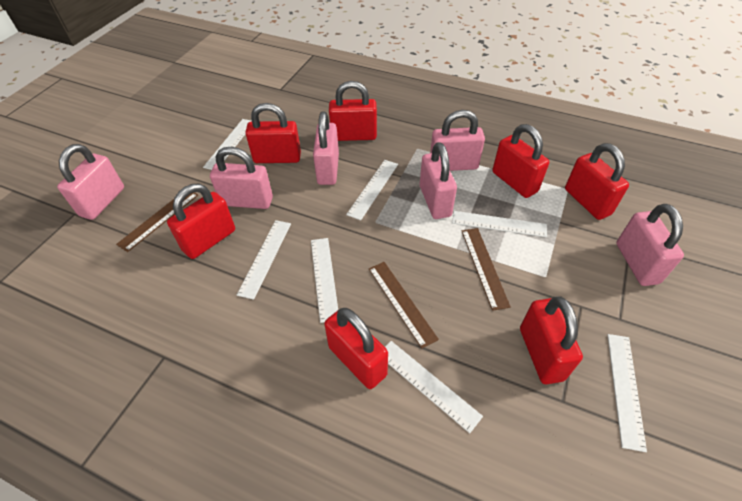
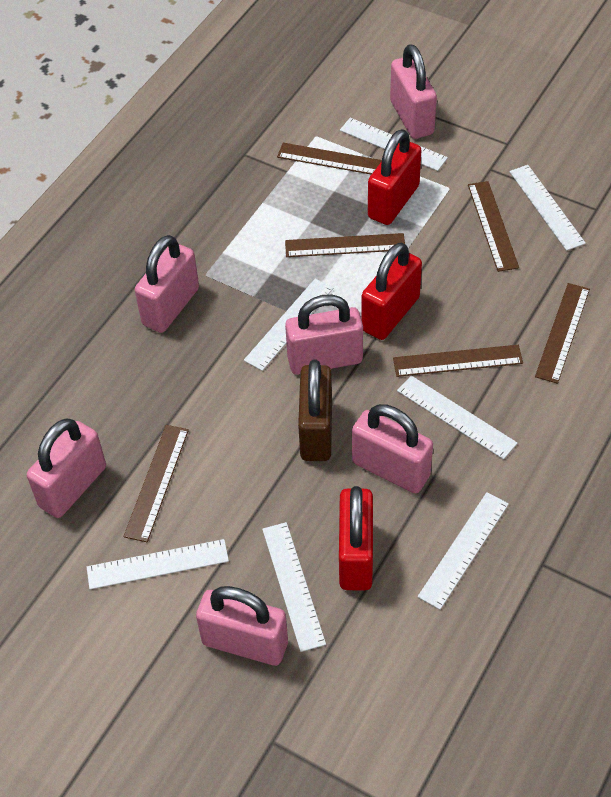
brown padlock: none = 0 -> [298,360,332,461] = 1
brown ruler: [116,192,198,252] [369,262,439,349] [462,228,511,311] = 3 -> [123,425,189,542] [277,143,382,175] [285,233,405,257] [393,345,523,377] [468,181,519,272] [535,283,590,384] = 6
red padlock: [167,184,235,259] [245,103,301,163] [324,308,388,389] [329,81,377,141] [492,124,549,198] [520,296,583,384] [565,143,629,220] = 7 -> [339,486,373,591] [361,242,422,340] [368,129,421,225] = 3

